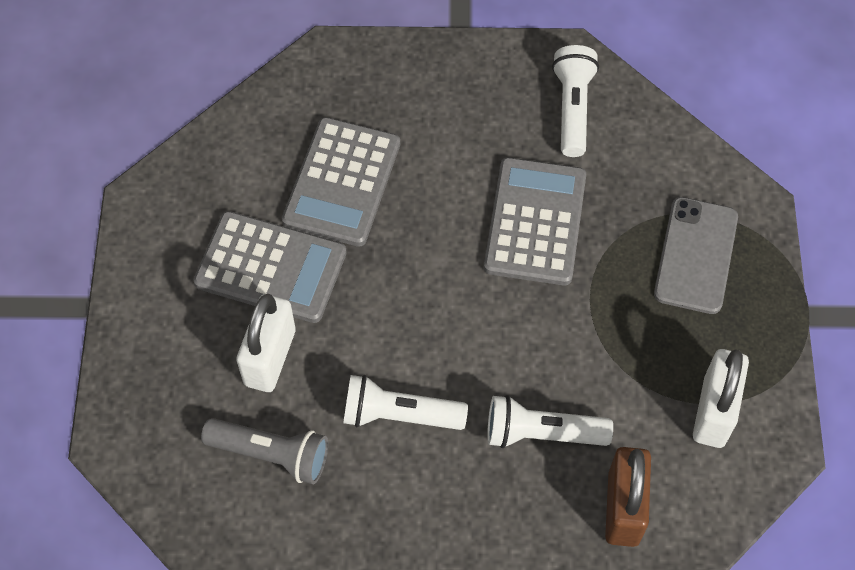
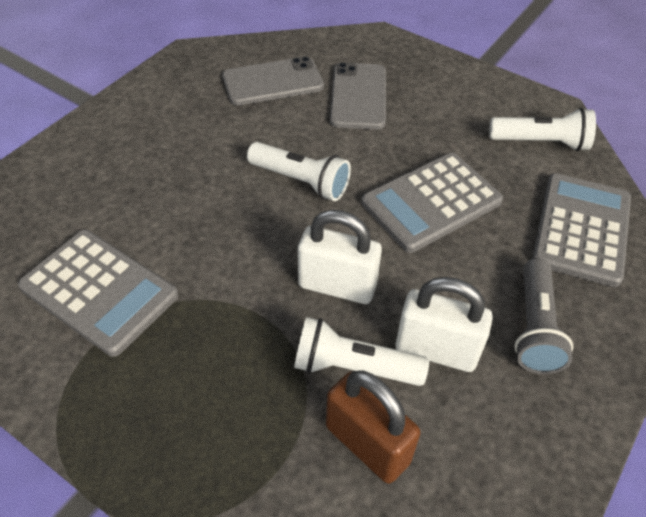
grey phone: [654,197,738,314] = 1 -> [222,56,324,105] [330,62,386,130] = 2

